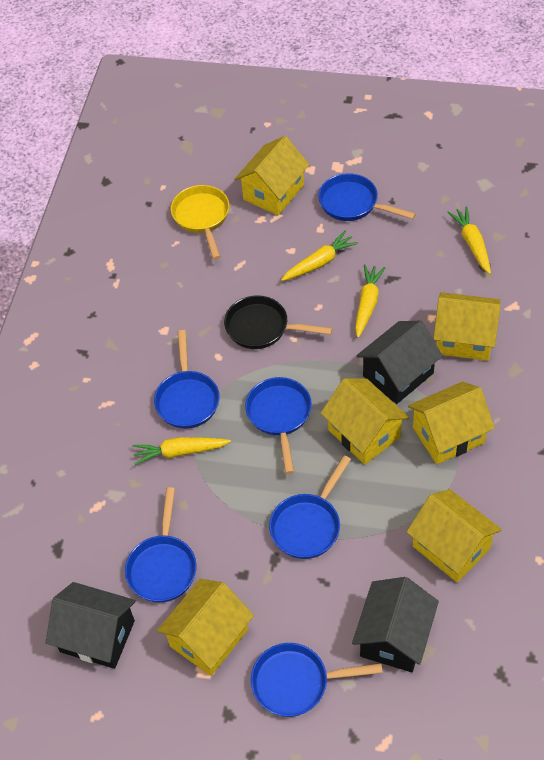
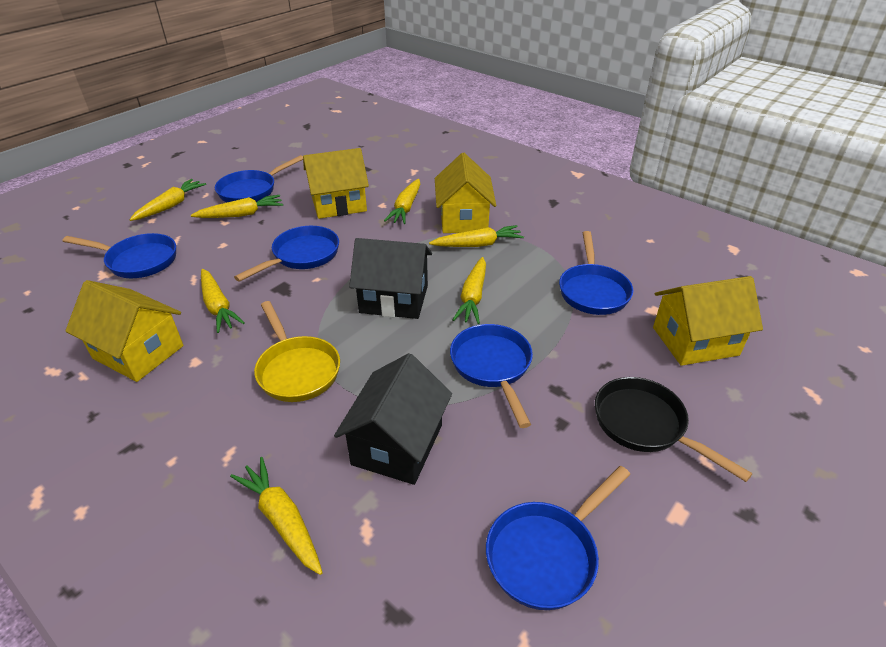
black house: [46,582,136,669] [352,577,439,672] [356,321,443,404] = 3 -> [334,353,452,485] [349,238,432,319] = 2
yellow carrot: [132,437,231,465] [281,231,358,281] [355,264,385,338] [447,206,491,274] = 4 -> [129,179,206,221] [191,195,283,218] [201,269,244,333] [230,457,323,575] [384,179,420,224] [429,225,524,247] [452,257,486,324] = 7
yellow house: [157,579,254,676] [235,136,309,215] [320,378,409,465] [407,489,502,583] [408,382,495,464] [433,292,501,361] = 6 -> [65,280,184,382] [303,148,369,219] [435,153,496,233] [653,276,763,366] = 4

